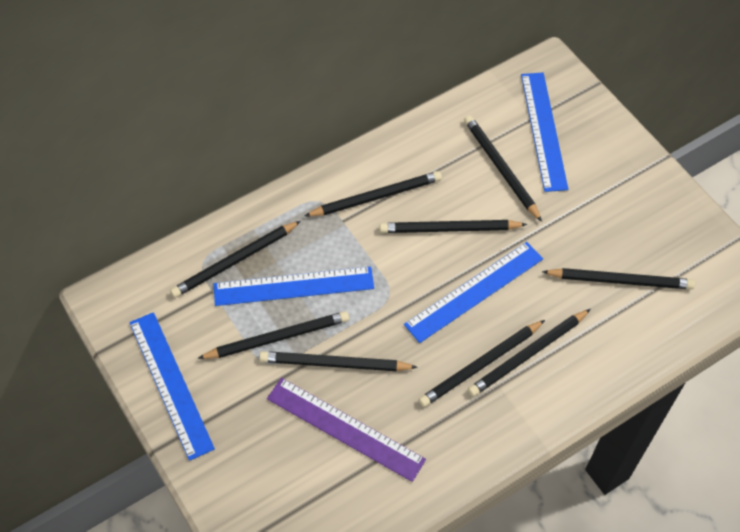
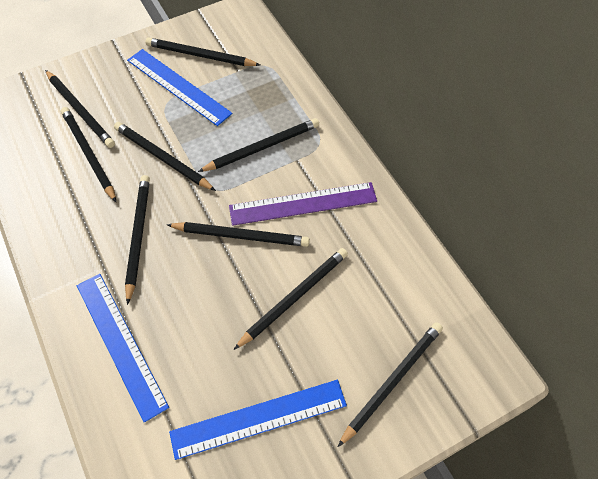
blue ruler: [129,312,215,461] [214,266,374,306] [404,242,543,343] [521,73,568,192] = 4 -> [77,274,169,423] [127,49,232,126] [169,380,347,460] = 3

